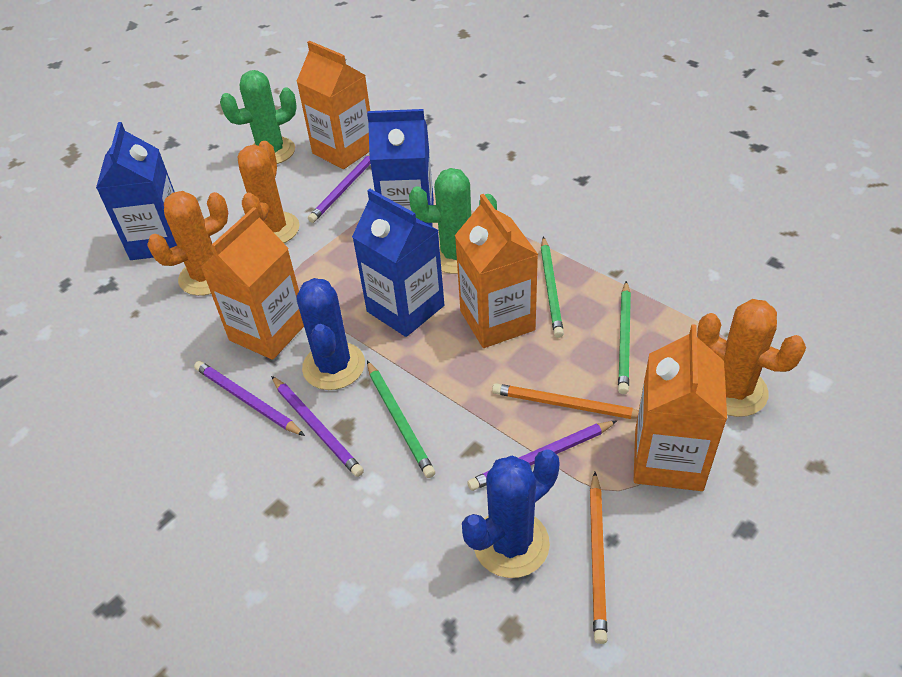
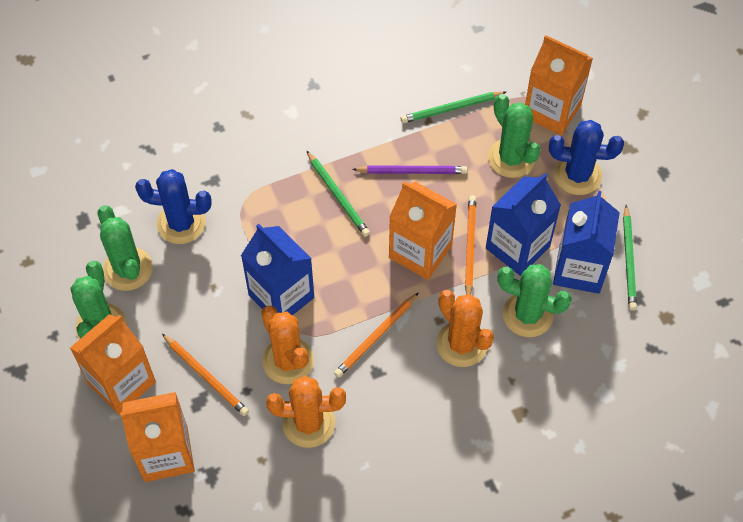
green cactus: [220,70,297,164] [409,168,497,274] = 2 -> [70,261,127,340] [97,205,153,291] [488,94,541,178] [497,264,572,337] = 4
orange pencil: [492,383,639,419] [590,472,607,644] = 2 -> [162,334,249,416] [334,292,419,378] [465,195,476,295] = 3
purple pencil: [194,361,305,436] [271,376,364,477] [308,155,371,223] [467,421,617,491] = 4 -> [352,165,467,174] = 1

